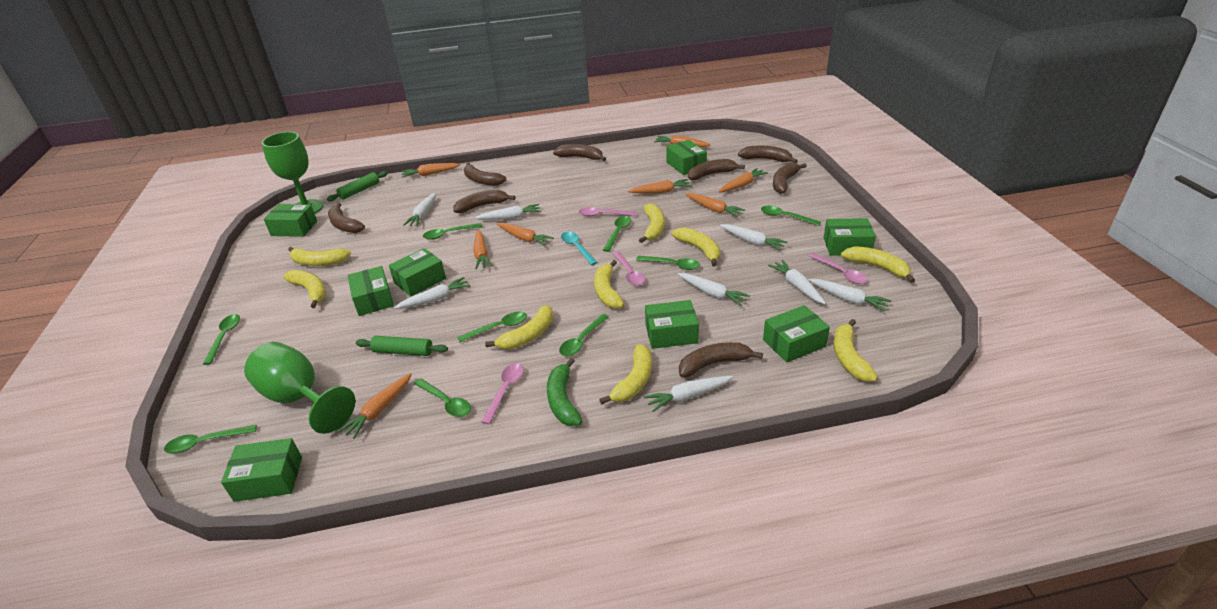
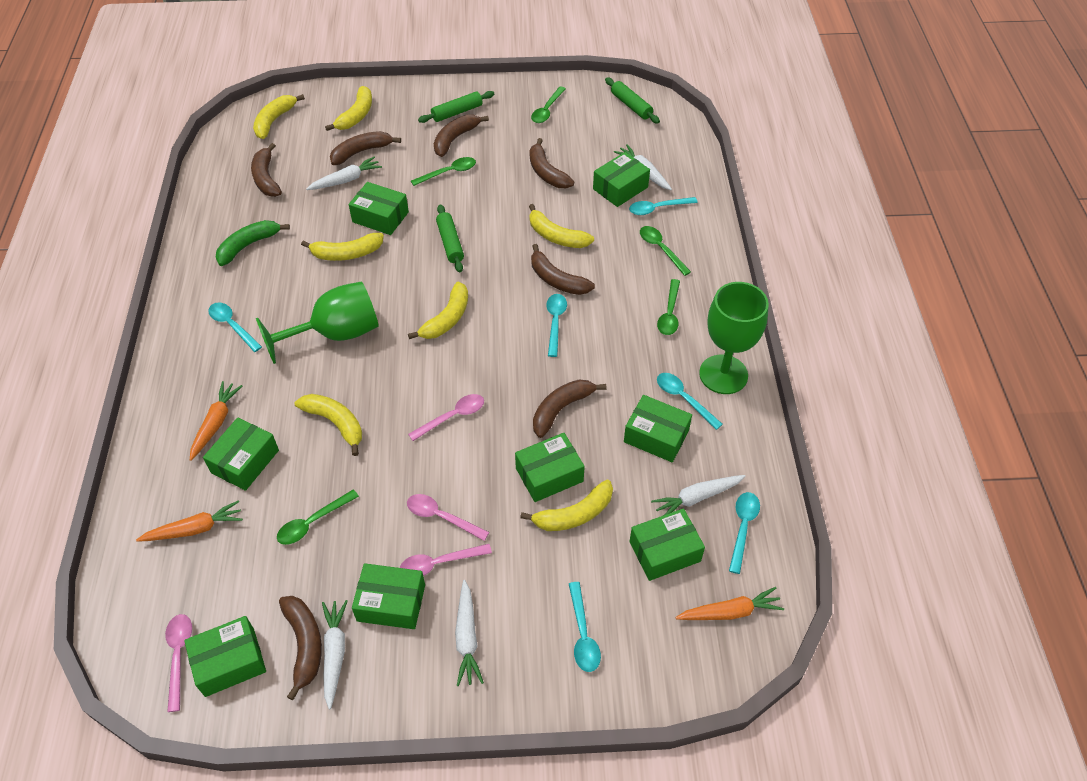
brown banana: [328,203,365,233] [453,190,516,213] [464,162,506,186] [553,144,606,161] [679,342,763,378] [688,159,745,180] [738,145,798,163] [773,163,807,194] = 8 -> [251,143,282,197] [279,596,322,700] [330,131,401,165] [434,114,489,157] [529,138,574,188] [531,244,595,295] [533,380,606,438] = 7
green rolling pin: [327,171,388,201] [356,336,448,356] = 2 -> [418,91,494,123] [436,204,464,272] [605,77,660,124] = 3
green spoon: [164,425,257,453] [203,314,240,365] [414,378,471,417] [423,223,483,240] [457,312,527,343] [559,314,609,356] [603,216,631,252] [636,256,700,270] [761,206,821,226] = 9 -> [277,489,359,545] [411,157,476,186] [531,86,566,123] [640,226,691,276] [657,279,680,335] = 5
orange carrot: [338,373,412,439] [401,163,461,178] [473,230,493,269] [497,223,554,246] [628,179,692,193] [654,135,711,147] [686,193,745,217] [718,168,768,193] = 8 -> [136,500,243,542] [190,381,242,461] [675,587,784,620] = 3
turquoise spoon: [561,232,598,265] = 1 -> [208,302,262,352] [546,294,567,357] [569,582,601,672] [629,197,698,215] [657,373,723,430] [729,492,760,574] = 6
white carrot: [394,277,470,309] [403,192,436,226] [475,204,541,220] [644,376,734,412] [678,273,750,306] [720,224,788,251] [768,260,826,304] [809,279,891,312] = 8 -> [306,157,382,190] [322,600,348,709] [455,580,484,686] [614,144,672,190] [651,475,745,515] = 5
yellow banana: [283,270,326,308] [288,247,351,266] [485,305,553,349] [594,260,624,309] [599,344,652,405] [639,203,665,243] [672,227,720,266] [833,319,878,382] [841,246,915,283] = 9 -> [253,94,305,139] [295,394,362,456] [301,233,384,261] [325,86,372,131] [408,282,468,339] [520,480,613,531] [529,204,594,248] = 7

